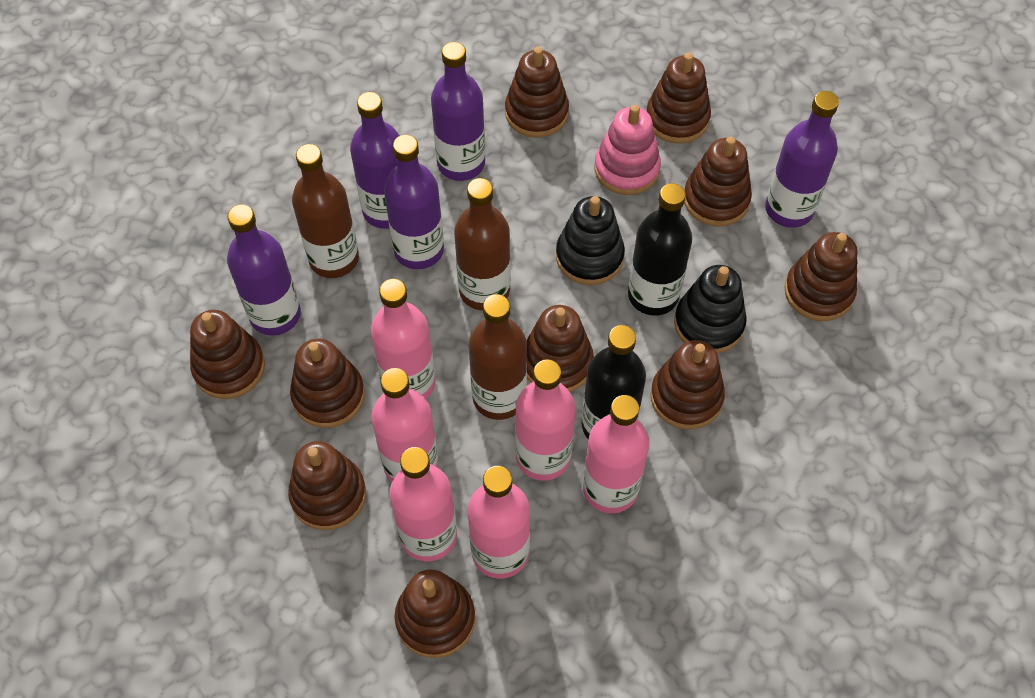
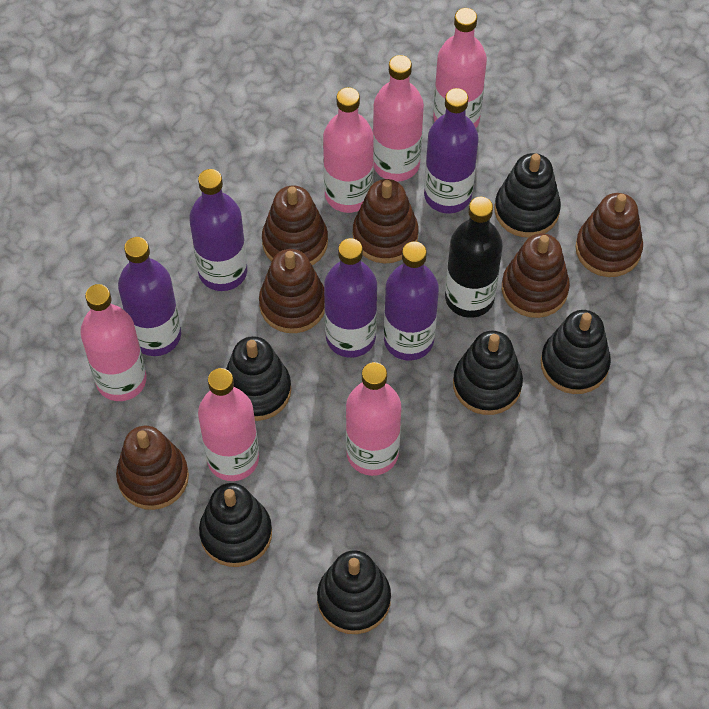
black bottle: [581,325,646,439] [628,183,692,316] = 2 -> [445,197,503,318] = 1
black stacking toy: [556,196,625,285] [674,265,747,353] = 2 -> [199,483,272,567] [226,336,291,421] [317,550,391,634] [453,331,523,415] [495,153,561,237] [541,310,611,394] = 6
brown bottle: [292,144,359,278] [454,178,511,311] [469,294,527,420] = 3 -> none = 0
brown stacking toy: [190,310,265,399] [288,441,366,530] [290,339,365,428] [394,570,475,658] [505,47,569,138] [526,305,594,392] [646,53,711,144] [650,340,725,429] [684,137,752,227] [784,232,858,321] = 10 -> [116,426,189,510] [259,249,325,333] [262,186,328,265] [353,179,419,264] [502,233,570,318] [575,193,643,277] = 6
pink stacking toy: [595,105,661,195] = 1 -> none = 0

